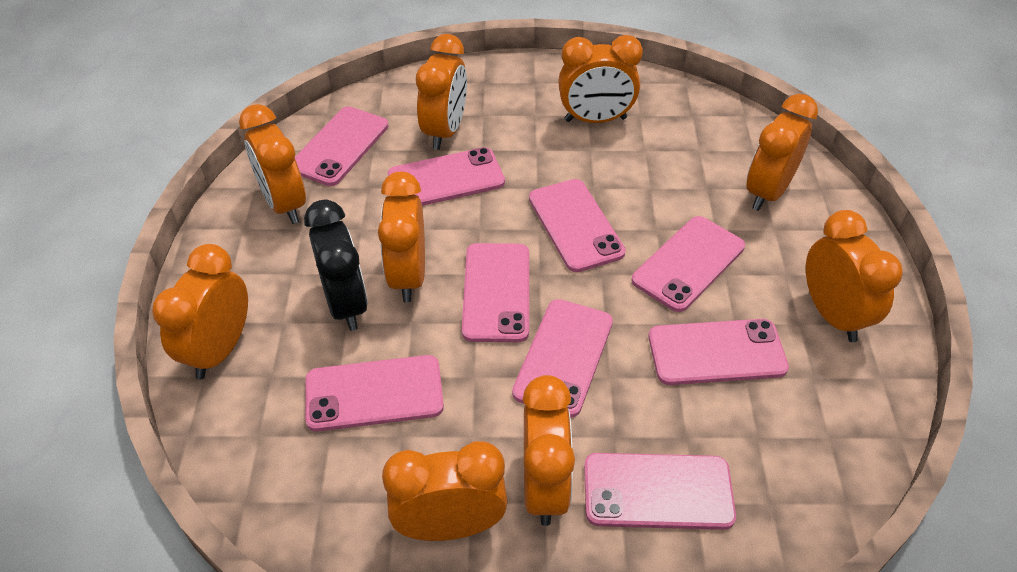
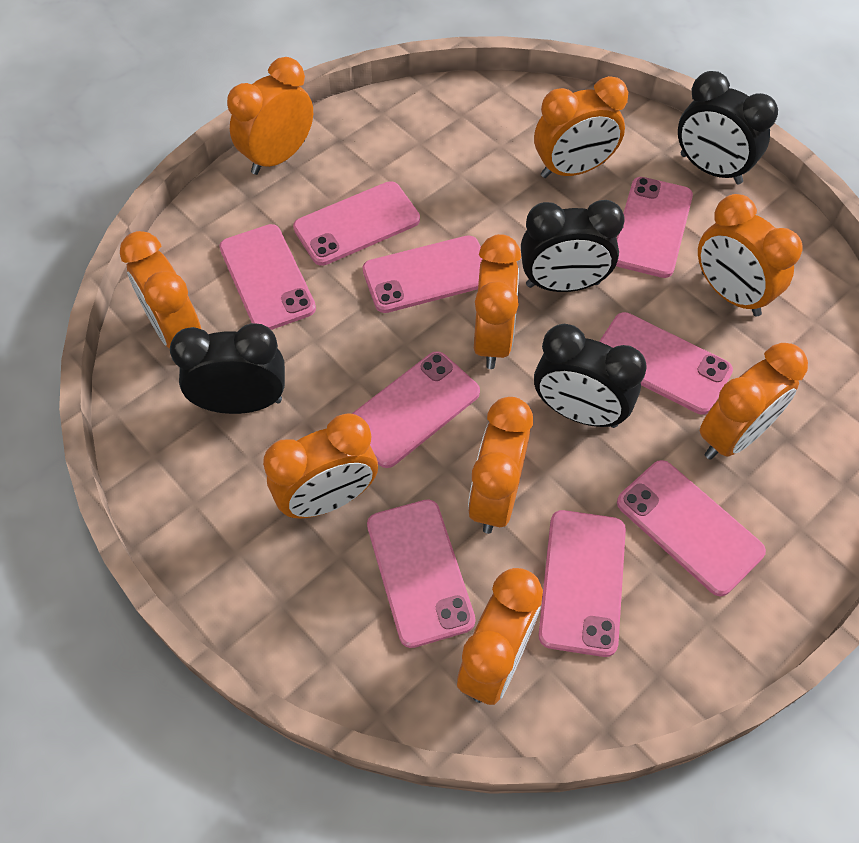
black clock: [304,199,368,331] = 1 -> [170,323,285,414] [521,200,624,292] [534,324,647,428] [678,71,778,184] = 4

